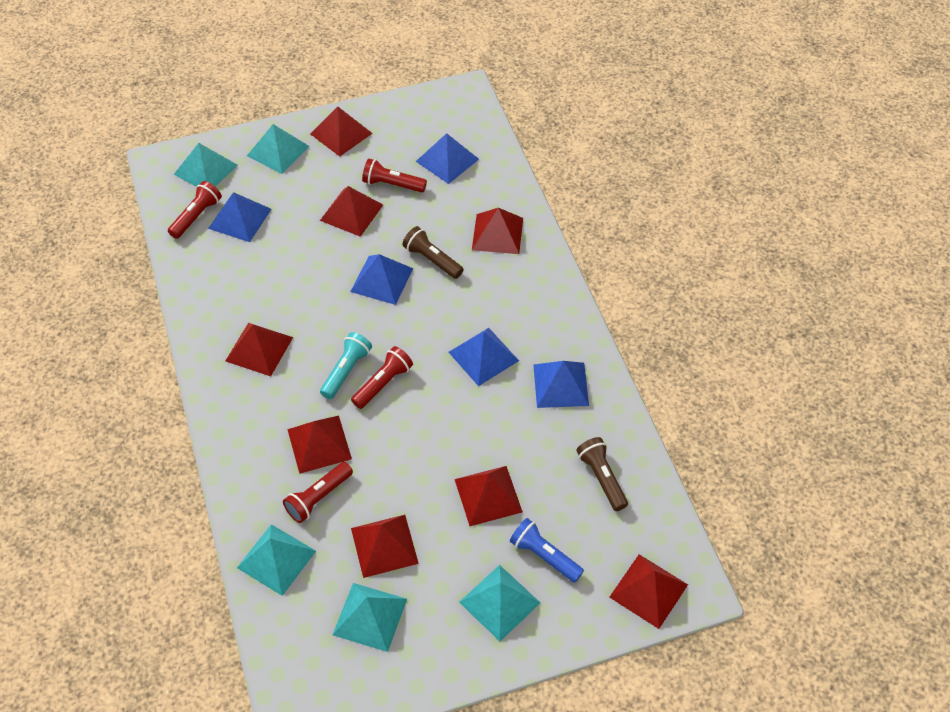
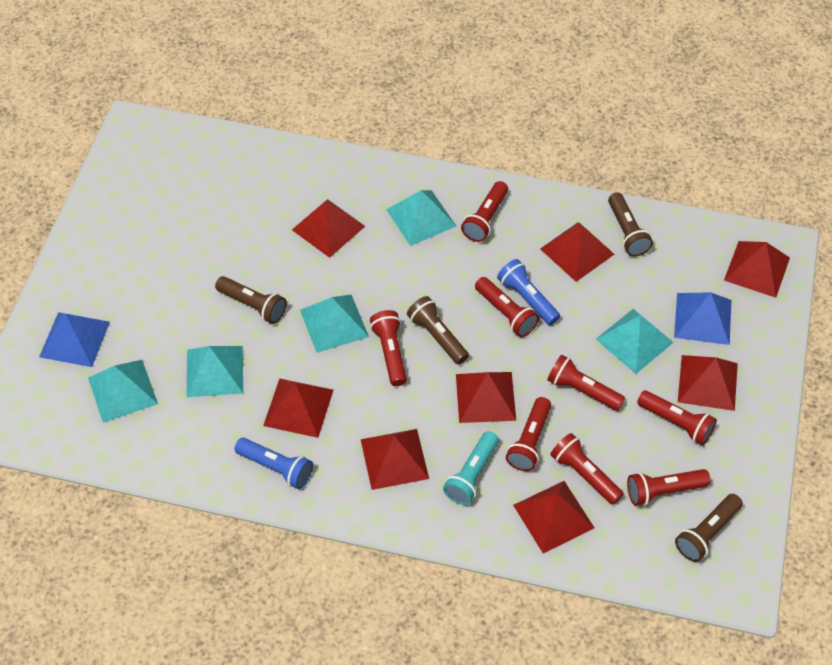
blue flashlight: [510,518,584,583] = 1 -> [235,438,313,489] [497,259,560,325] = 2
blue pyramid: [208,192,271,242] [350,254,414,305] [416,133,479,184] [449,328,519,386] [533,361,589,408] = 5 -> [39,312,110,367] [674,292,731,345] = 2
brown flashlight: [403,226,463,279] [577,437,628,511] = 2 -> [215,276,287,324] [407,296,469,365] [608,192,653,257] [675,494,743,562] = 4
red flashlight: [168,181,222,239] [283,462,353,523] [351,346,413,409] [362,159,427,192] = 4 -> [370,310,407,386] [461,181,508,242] [475,277,539,337] [506,397,551,471] [547,355,625,411] [550,433,624,505] [627,469,711,506] [637,390,717,446] = 8

